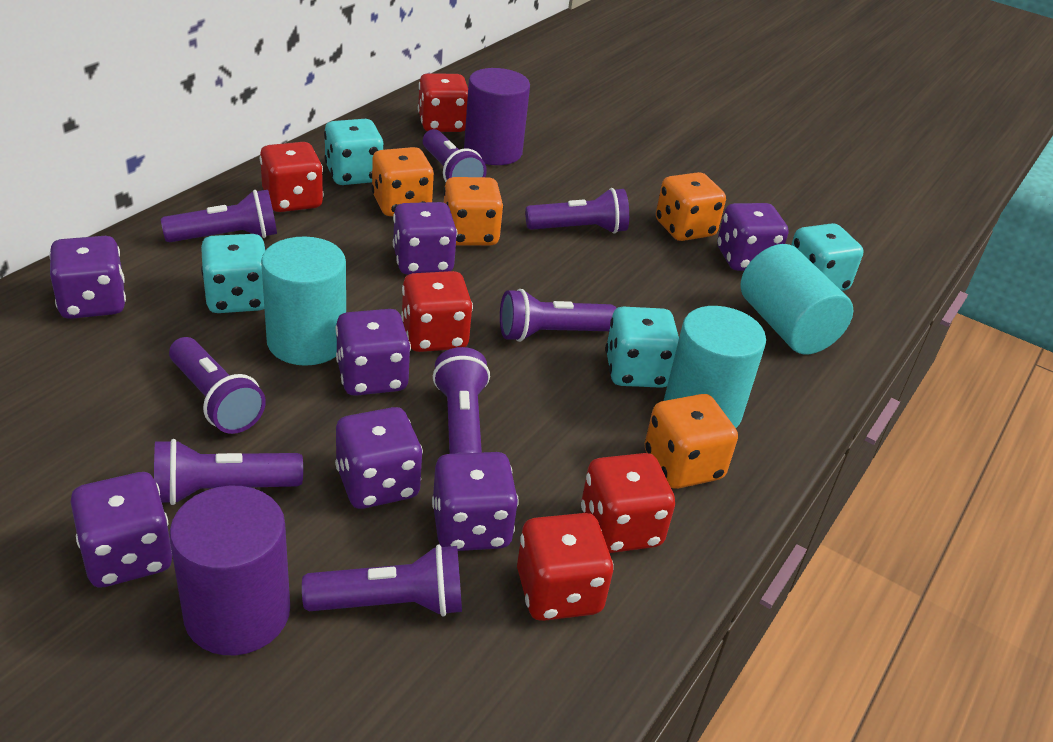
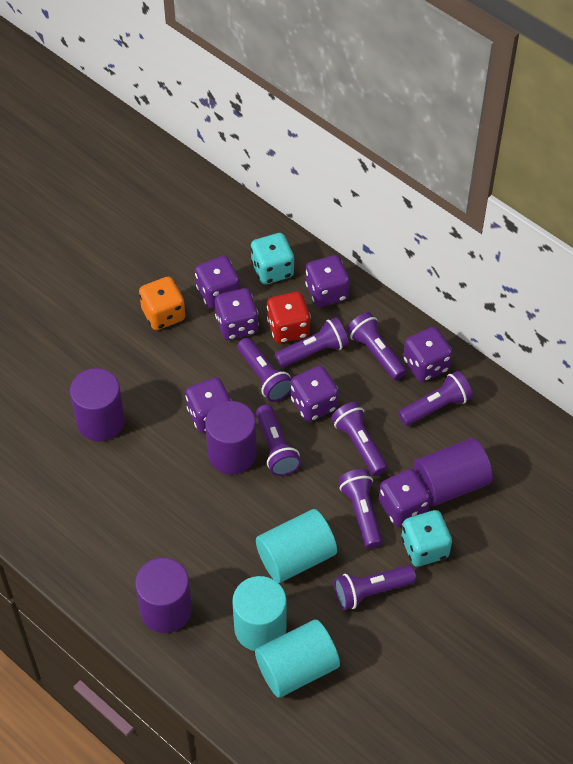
orange dice: [371,147,434,216] [444,177,504,246] [644,394,738,489] [656,172,726,241] = 4 -> [139,276,185,330] = 1
purple cylinder: [169,486,290,655] [464,68,530,165] = 2 -> [70,368,125,442] [135,558,192,633] [205,401,257,475] [413,438,493,506] = 4
red dice: [260,142,324,212] [401,271,473,352] [418,73,468,132] [517,513,614,621] [581,453,675,553] = 5 -> [267,292,311,343] = 1
turquoise dice: [201,234,266,313] [324,119,384,185] [605,307,679,388] [791,223,863,291] = 4 -> [251,233,294,284] [401,510,452,567] = 2

